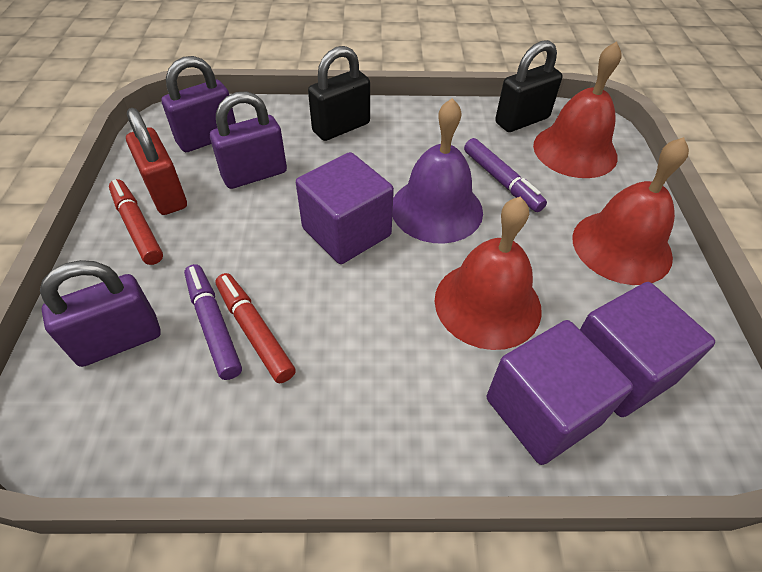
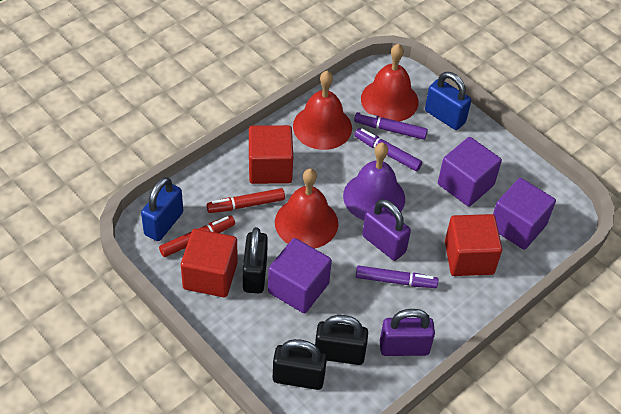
black padlock: [308,46,370,141] [495,40,562,132] = 2 -> [243,227,268,293] [273,339,327,390] [315,315,368,365] = 3
blue padlock: none = 0 -> [141,177,183,241] [425,72,471,130] = 2
purple marker: [184,264,242,380] [464,138,547,212] = 2 -> [354,112,428,140] [354,128,422,171] [356,266,438,288] = 3
purple padlock: [40,260,161,367] [161,56,236,152] [210,91,287,189] = 3 -> [362,199,411,261] [380,309,435,356] = 2
red cube: none = 0 -> [181,229,238,297] [249,125,293,184] [445,214,502,276] = 3
red padlock: [126,108,187,215] = 1 -> none = 0

